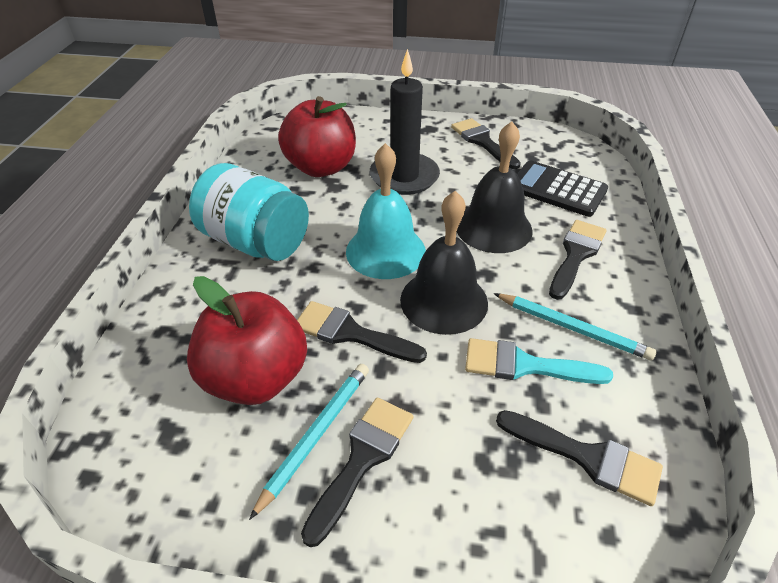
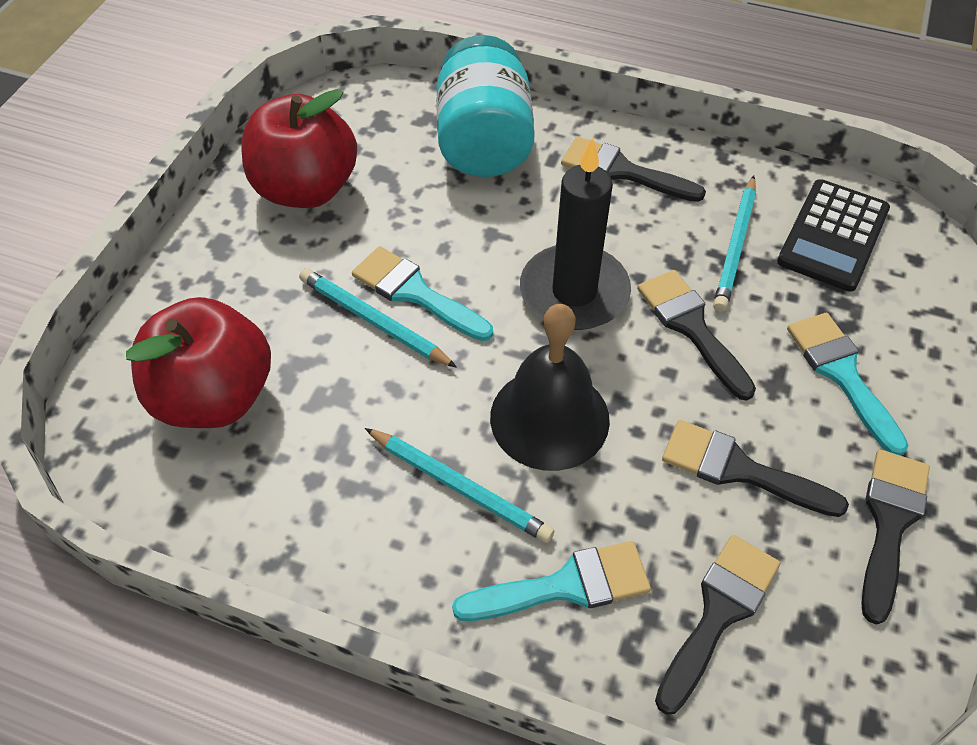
black bell: [400,191,488,335] [457,121,533,253] = 2 -> [490,304,610,471] = 1
turquoise bell: [346,143,426,279] = 1 -> none = 0
turquoise brush: [465,338,613,384] = 1 -> [352,246,493,341] [452,541,651,621] [787,313,909,456] = 3
turquoise pencil: [249,364,369,520] [493,293,657,361] = 2 -> [299,268,457,368] [365,428,554,543] [713,176,756,312] = 3

